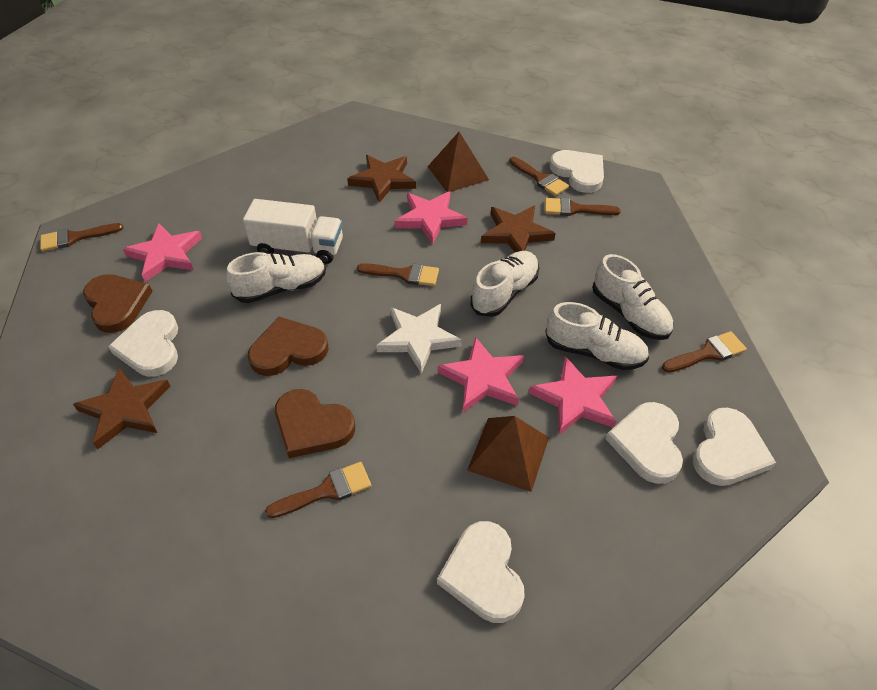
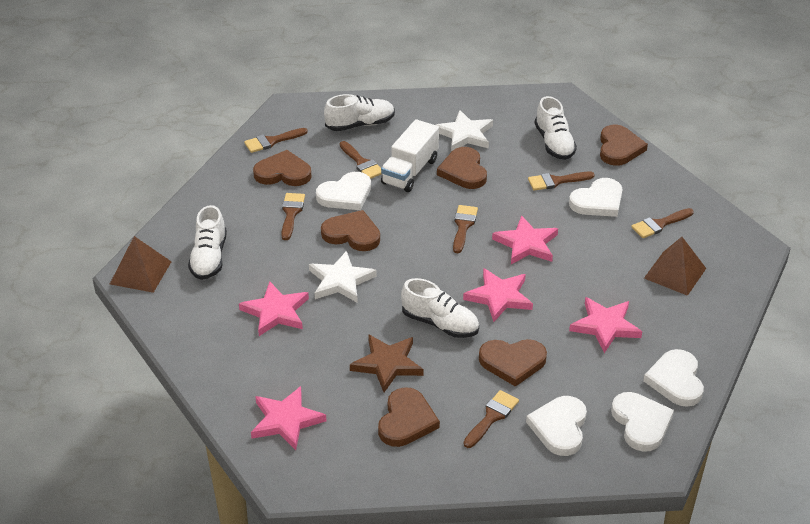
brown brush: [40,223,123,251] [265,462,371,518] [357,263,439,286] [509,157,569,196] [545,198,621,216] [662,331,747,373] = 6 -> [244,128,308,153] [281,193,305,240] [340,141,382,179] [453,205,478,253] [464,390,519,448] [528,172,595,191] [631,208,694,238] = 7
brown heart: [83,274,153,333] [248,317,329,376] [275,389,355,458] = 3 -> [253,150,312,186] [321,210,380,251] [378,387,440,447] [437,147,487,189] [479,339,547,387] [600,124,648,166] = 6
brown star: [73,368,171,450] [347,155,416,203] [481,206,556,252] = 3 -> [350,334,423,392] = 1
pink star: [123,223,202,282] [395,191,467,244] [438,337,524,412] [529,356,617,435] = 4 -> [239,282,309,336] [251,386,327,450] [463,268,533,322] [492,215,558,264] [569,297,642,353] = 5
white star: [376,304,462,374] = 1 -> [309,251,377,303] [436,110,493,152] = 2

